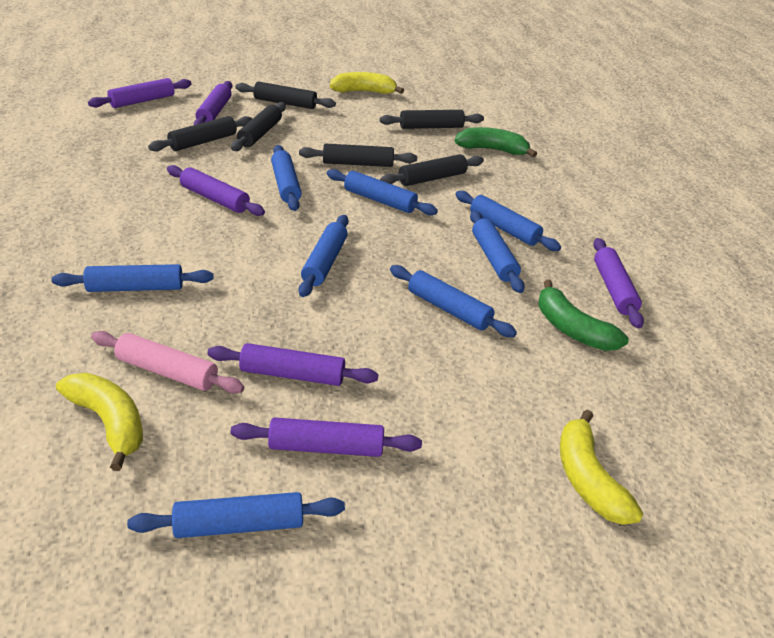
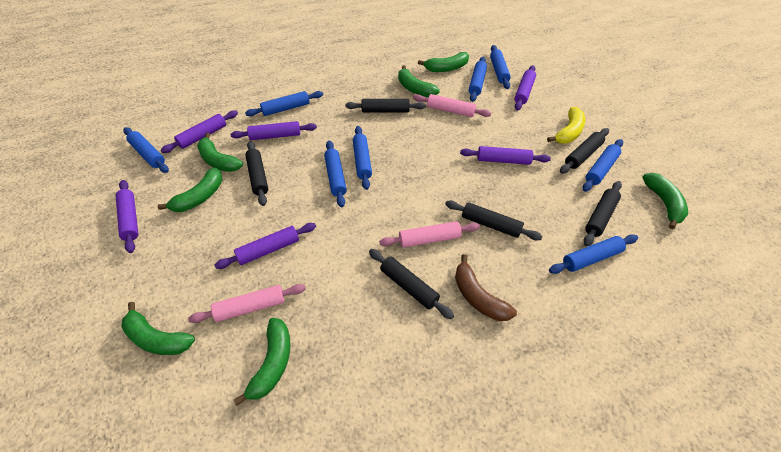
brown banana: none = 0 -> [455,254,517,321] = 1
green banana: [455,127,537,157] [538,280,629,351] = 2 -> [121,302,195,355] [158,168,223,212] [197,133,243,172] [234,318,290,406] [398,65,440,97] [418,52,469,72] [642,173,688,229] = 7
pink rolling pin: [91,331,244,394] = 1 -> [188,284,305,323] [379,221,480,248] [413,94,491,117] = 3
yellow banana: [56,373,143,471] [330,72,404,94] [560,410,643,525] = 3 -> [547,107,585,143] = 1

